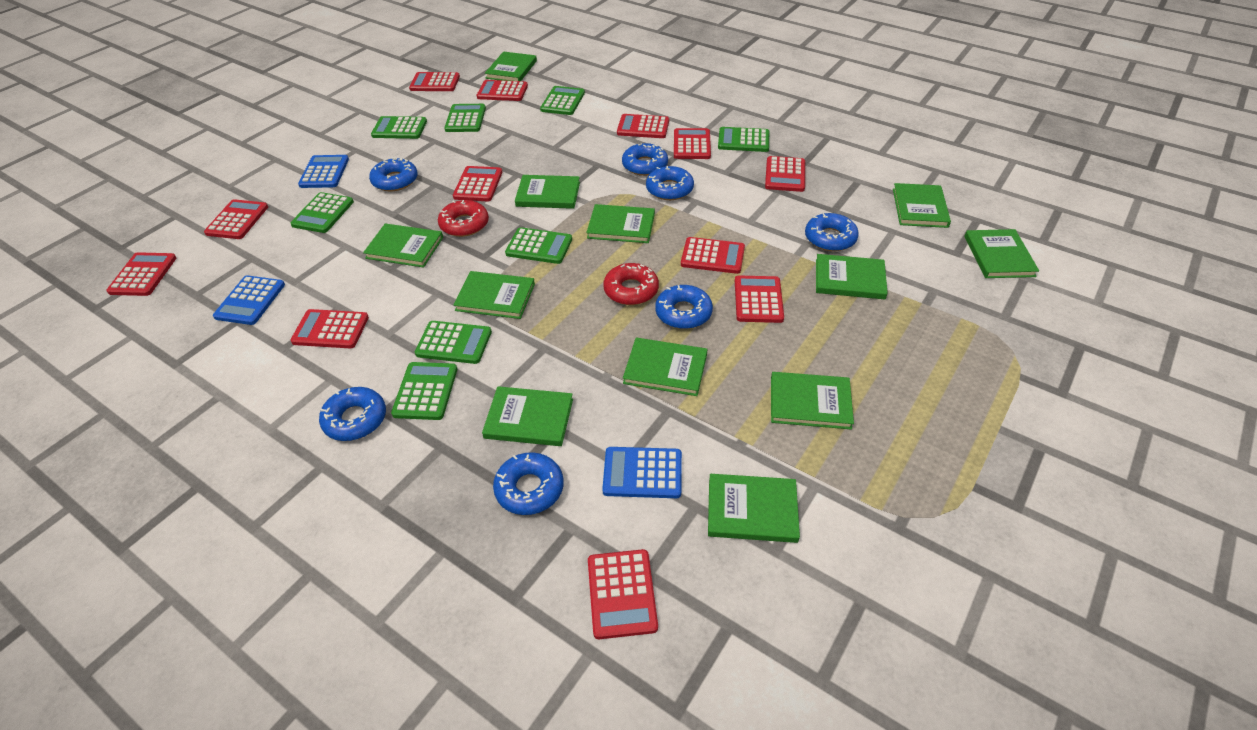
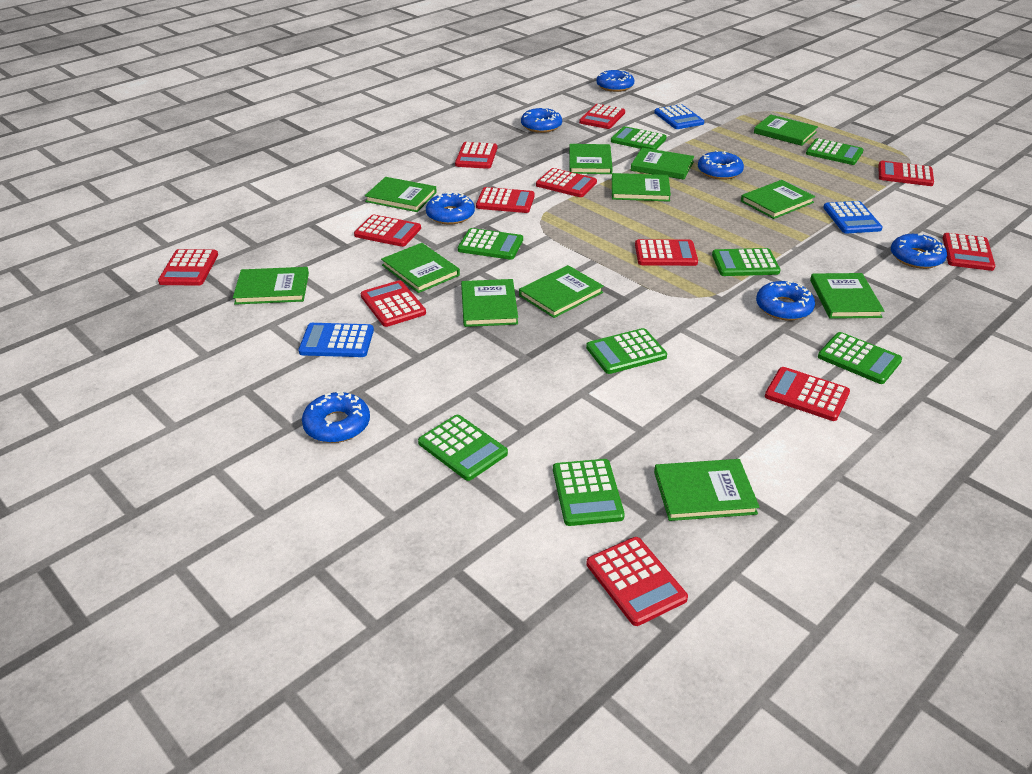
red donut: [438,200,489,237] [603,263,659,305] = 2 -> none = 0

